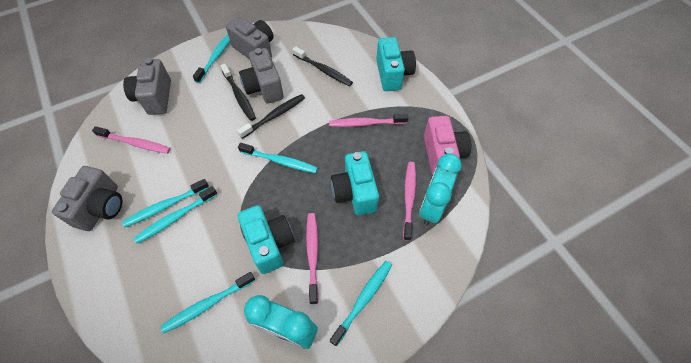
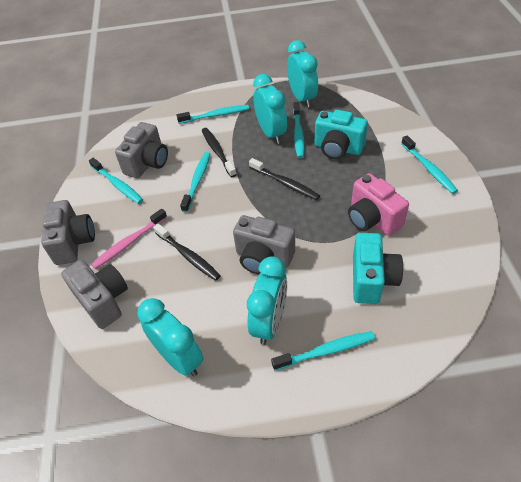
pink toothbrush: [92,126,170,154] [306,213,319,304] [329,114,408,127] [403,162,416,241] = 4 -> [91,208,167,269] = 1
turquoise camera: [238,205,295,274] [331,151,379,215] [376,37,416,91] = 3 -> [315,110,368,159] [353,233,403,304] = 2
turquoise clock: [244,295,318,349] [419,153,462,225] = 2 -> [137,298,203,376] [247,256,287,345] [253,74,287,144] [287,40,318,108] = 4

